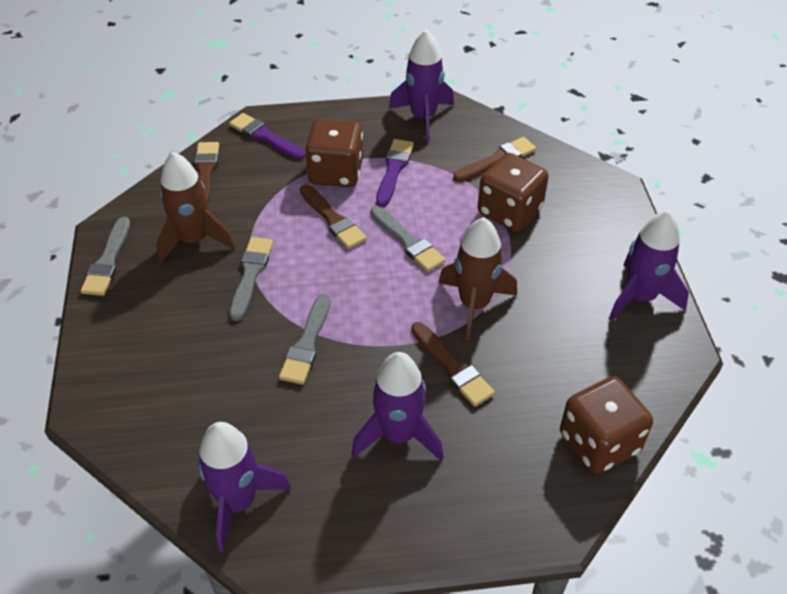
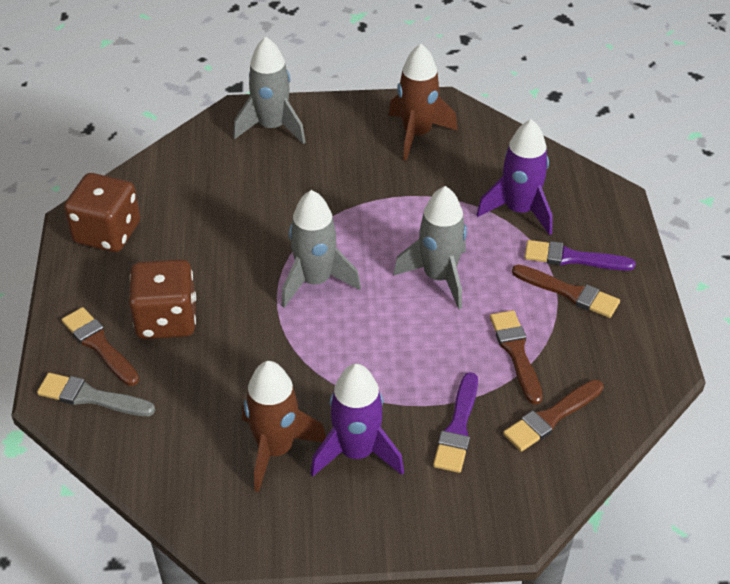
brown dice: [305,119,363,187] [478,153,549,231] [560,376,653,474] = 3 -> [64,173,140,252] [129,259,196,339] = 2
grey brush: [81,217,130,296] [230,237,273,321] [279,294,331,384] [370,206,445,272] = 4 -> [37,373,155,416] = 1
grey rocket: none = 0 -> [233,37,306,144] [281,190,361,308] [393,186,467,310] = 3
purple rocket: [198,422,291,553] [352,352,444,461] [389,30,454,142] [609,210,689,321] = 4 -> [310,364,404,477] [477,119,553,235] = 2

